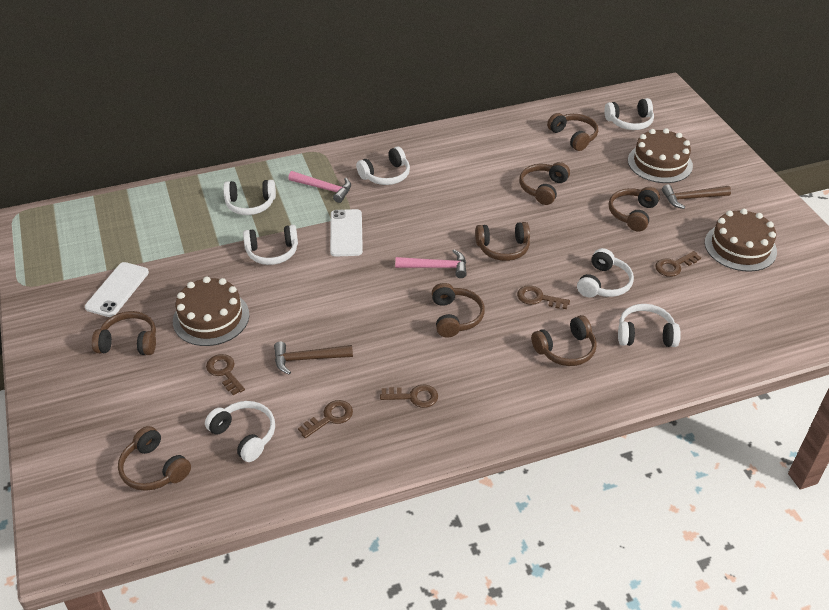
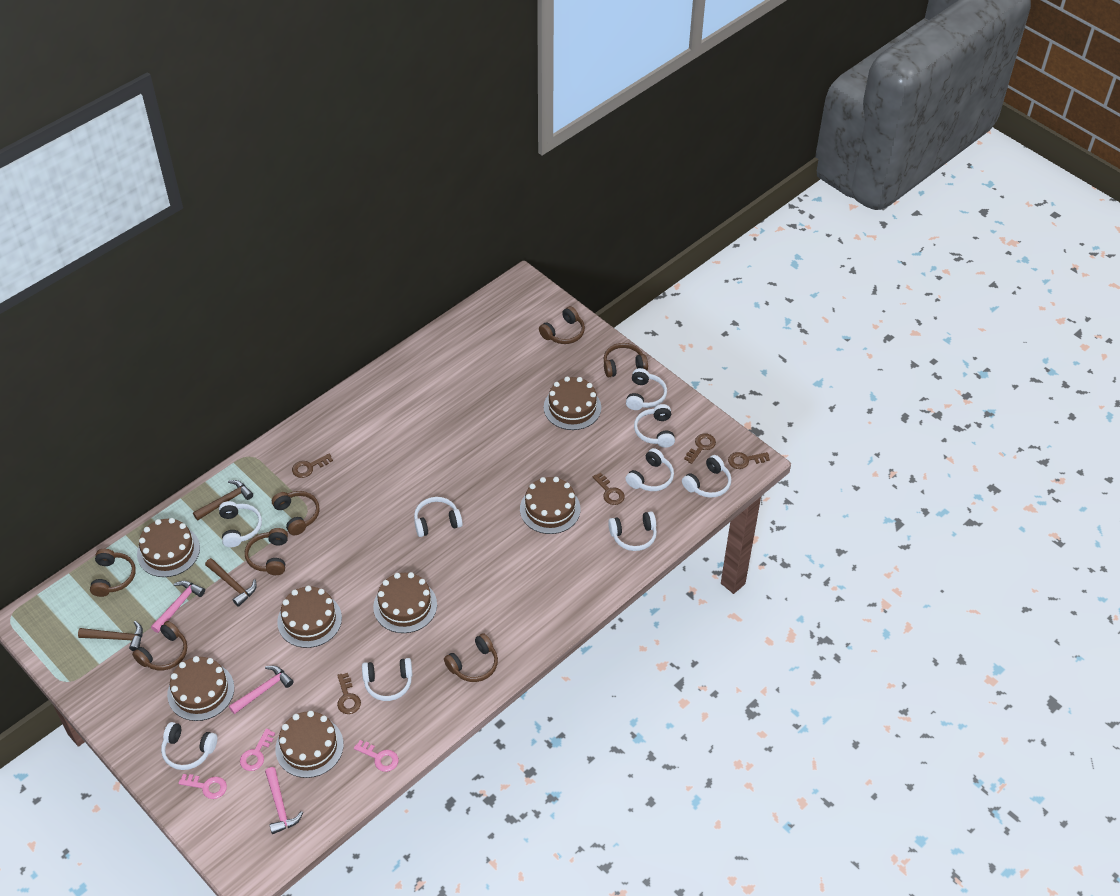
brown cake: [173,277,249,346] [628,128,693,183] [705,209,777,272] = 3 -> [137,518,200,577] [167,656,234,721] [275,711,344,778] [277,586,342,648] [373,572,437,633] [520,477,581,534] [544,376,601,430] = 7
brown hammer: [274,342,353,375] [662,184,731,209] = 2 -> [78,621,143,651] [193,480,253,520] [205,558,257,607] = 3
brown headphones: [92,311,156,355] [118,426,191,491] [432,283,485,338] [475,222,530,261] [519,162,570,205] [531,315,597,366] [547,113,598,151] [609,187,660,232] = 8 -> [90,549,136,597] [132,621,187,670] [245,528,288,575] [272,491,320,535] [444,633,498,682] [539,306,585,344] [603,343,648,377] = 7
pink hammer: [288,171,351,203] [395,250,467,278] = 2 -> [151,581,205,633] [229,666,294,714] [265,767,303,834] = 3
pink key: none = 0 -> [178,774,227,799] [240,728,275,771] [354,740,399,772] = 3
white headphones: [205,401,275,462] [223,180,276,215] [243,225,298,265] [356,146,410,185] [577,248,634,298] [604,98,654,130] [618,304,681,347] = 7 -> [161,722,217,770] [219,501,262,547] [362,658,413,701] [414,497,463,537] [608,511,657,551] [625,448,674,491] [626,368,667,410] [634,404,675,448] [682,455,731,498] = 9
white phone: [85,262,149,317] [330,209,363,257] = 2 -> none = 0

